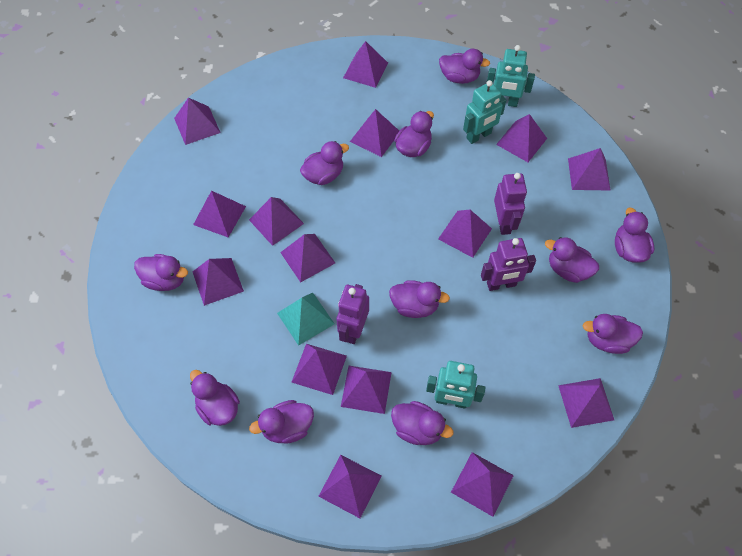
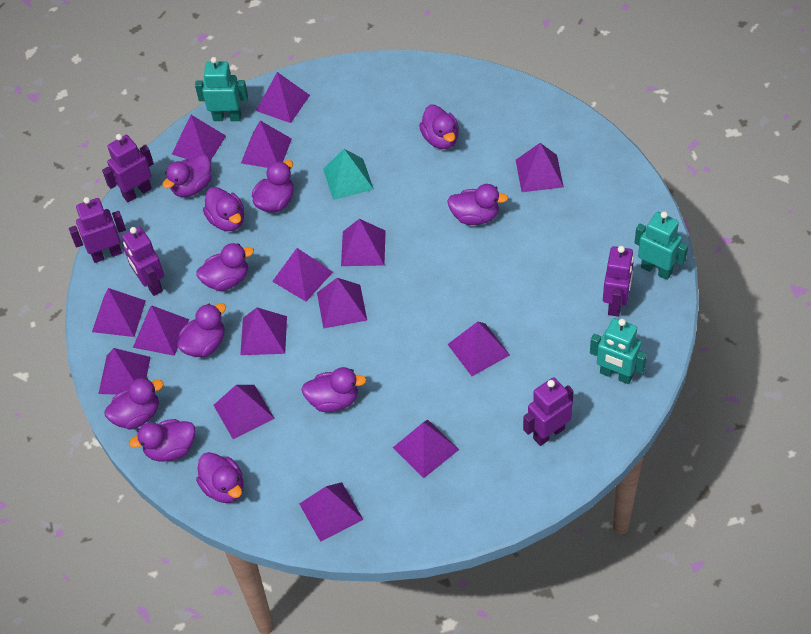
purple robot: [336,284,369,344] [481,238,536,291] [494,173,527,235] = 3 -> [69,197,126,263] [102,134,154,202] [122,226,164,296] [523,377,574,446] [603,246,634,317] = 5

